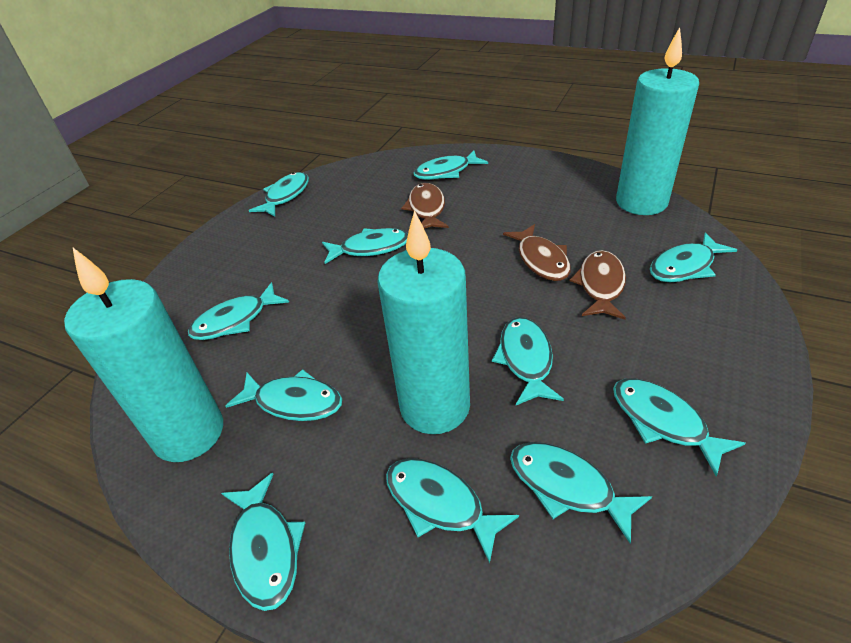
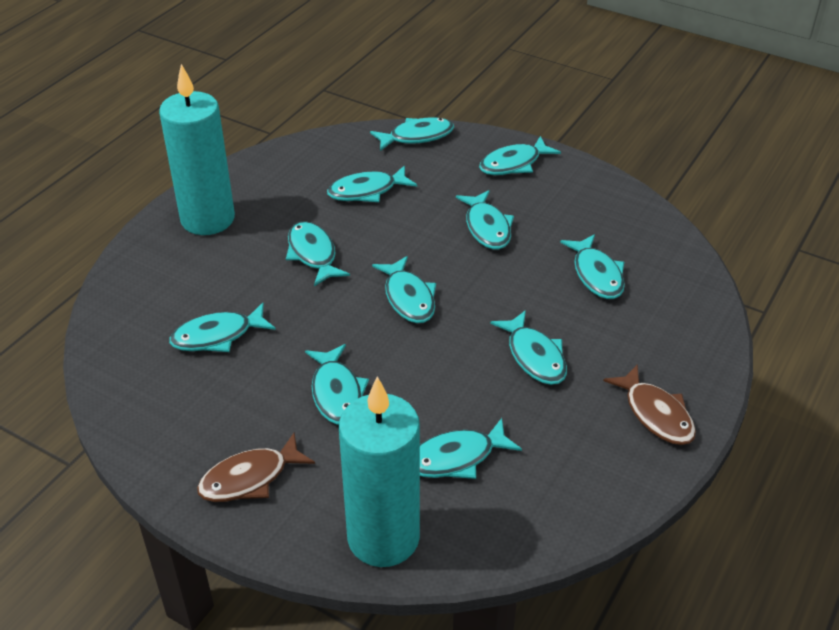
brown fish: [401,183,449,229] [503,224,571,281] [569,250,626,320] = 3 -> [197,433,315,502] [603,364,696,445] = 2
turquoise candle: [64,248,223,462] [377,210,470,434] [616,27,699,215] = 3 -> [159,64,235,235] [339,377,420,567] = 2

